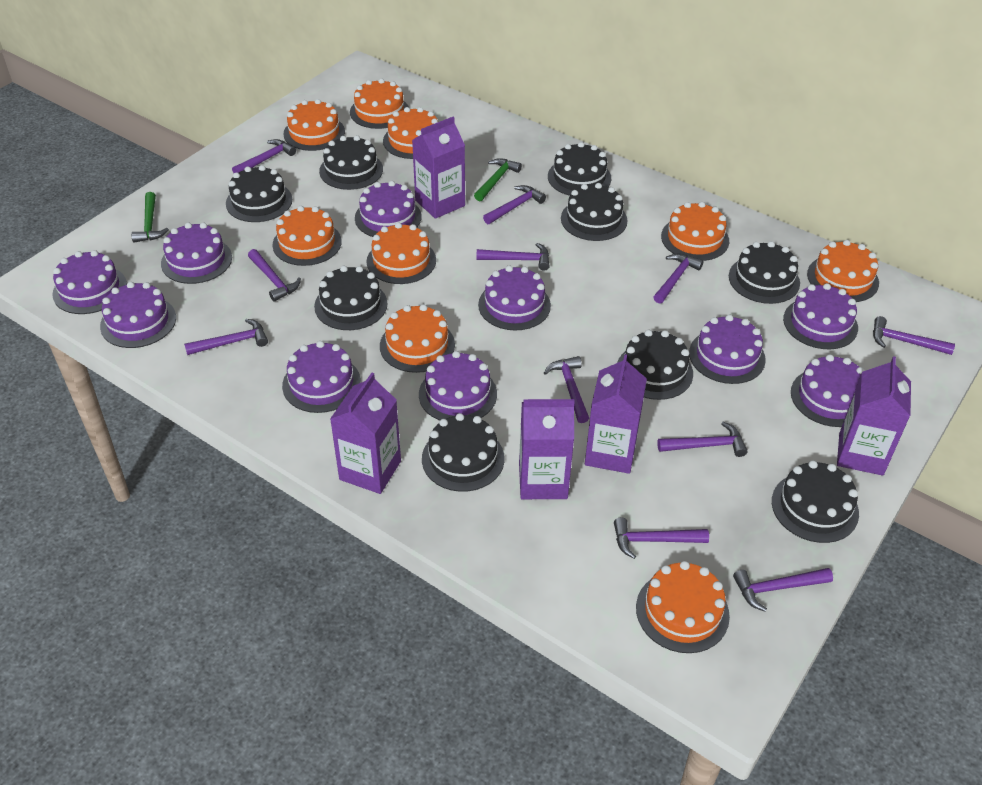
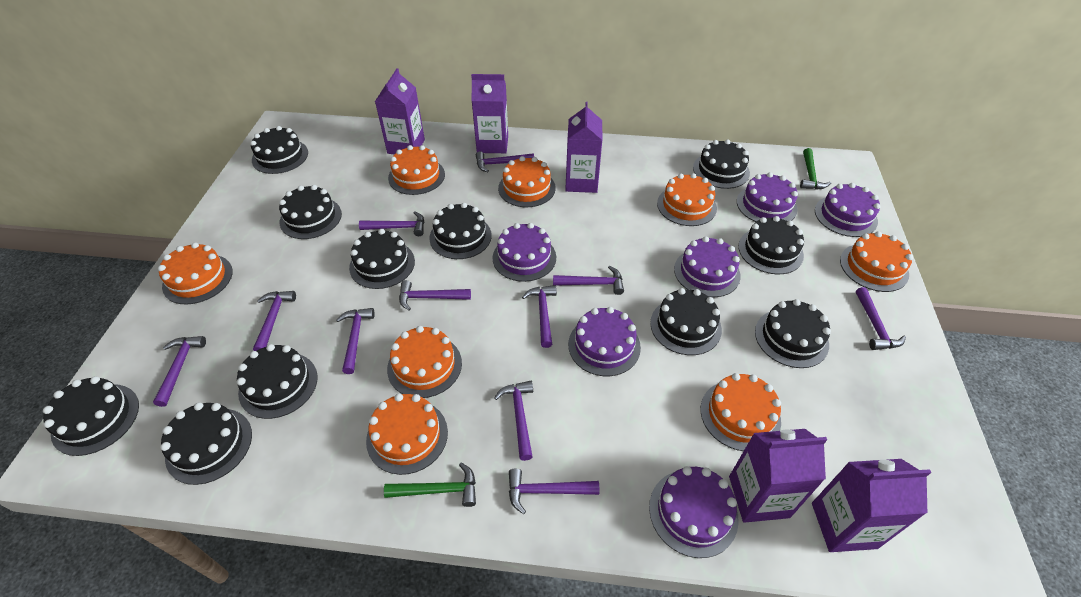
black cake: [226,165,292,222] [314,266,387,330] [319,135,383,190] [422,413,505,492] [548,142,611,196] [561,183,628,241] [617,330,693,400] [729,241,800,304] [772,460,859,543] = 9 -> [43,376,139,456] [160,402,252,485] [237,344,318,419] [250,126,308,174] [279,185,342,239] [349,229,415,289] [429,203,492,259] [650,288,722,355] [693,139,750,189] [738,216,804,274] [755,299,831,368] = 11
orange cake: [273,206,342,266] [283,99,345,151] [350,78,409,129] [367,222,436,284] [380,304,455,373] [383,107,438,159] [636,561,730,653] [661,202,729,261] [807,240,879,302] = 9 -> [158,242,233,304] [366,393,448,475] [387,326,462,398] [388,145,445,195] [498,156,556,207] [657,173,717,226] [700,373,781,451] [840,231,913,292] = 8
purple cake: [52,250,127,314] [100,282,176,348] [161,222,232,284] [282,341,361,413] [355,181,422,237] [419,351,497,421] [478,265,551,330] [689,315,766,384] [783,283,858,349] [791,354,865,427] = 10 -> [492,223,556,282] [568,307,641,376] [649,466,739,558] [674,236,741,297] [737,172,798,222] [815,183,881,237] = 6

